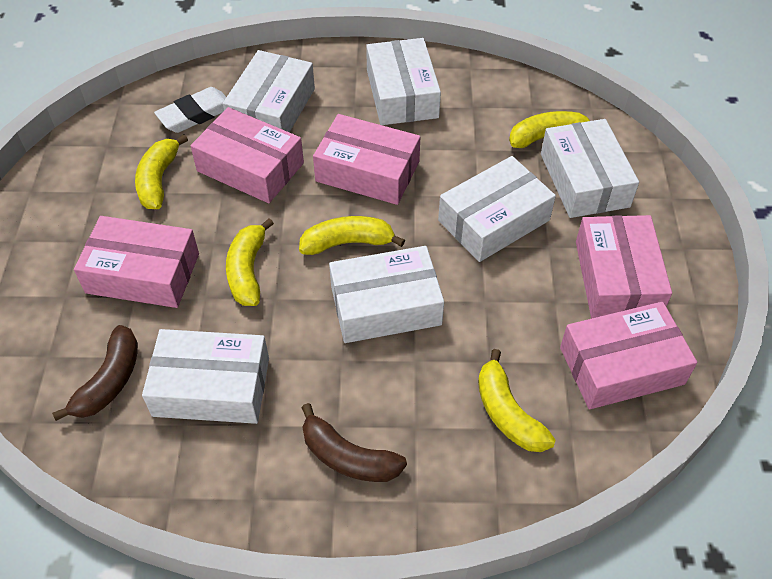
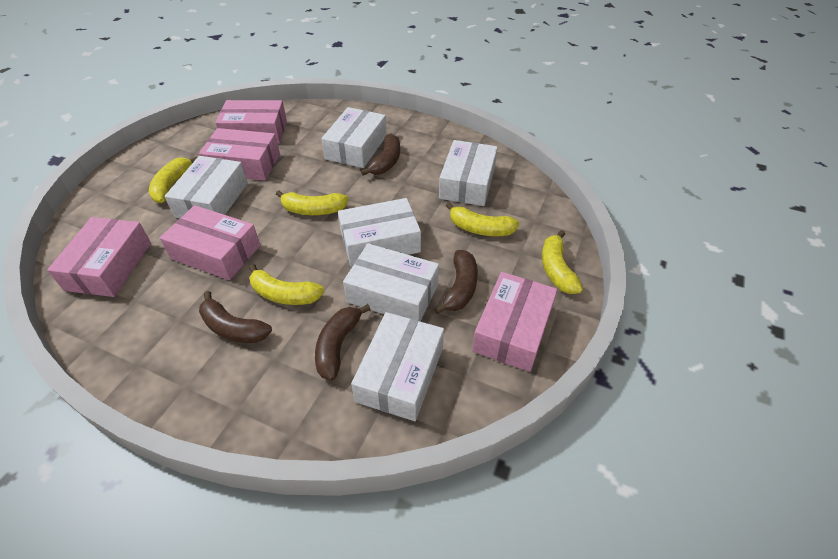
brown banana: [52,325,138,421] [301,403,407,482] = 2 -> [199,291,272,343] [315,304,371,381] [361,134,400,175] [434,250,478,315] = 4
white eraser: [154,87,226,133] = 1 -> none = 0

